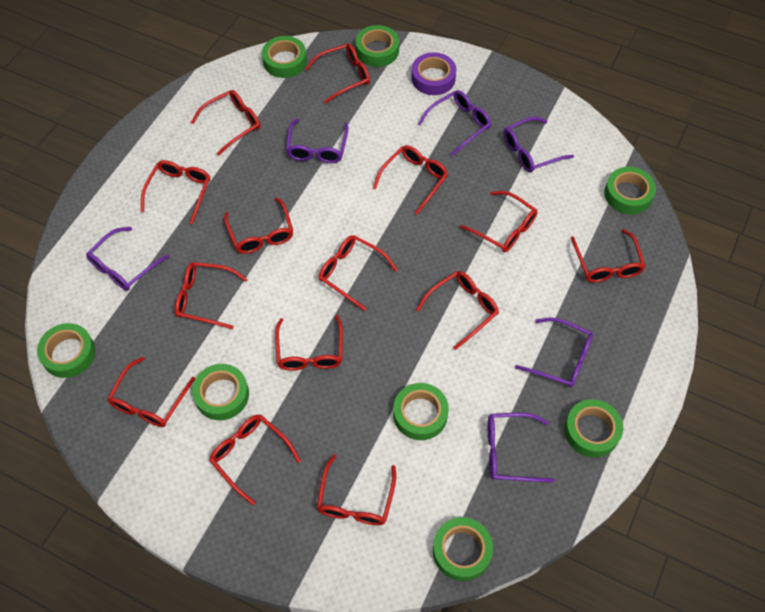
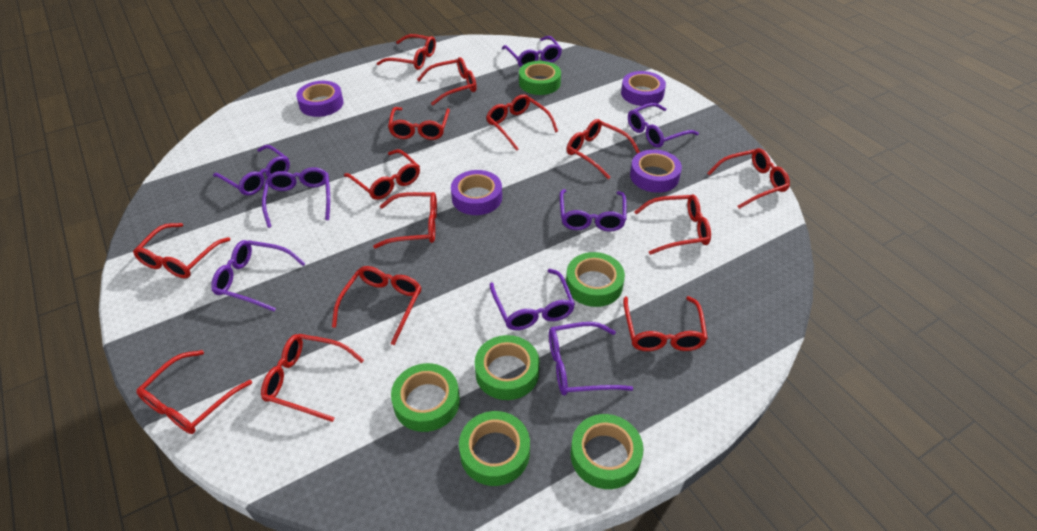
green tape: [37,323,96,378] [192,364,249,420] [262,36,307,78] [356,25,399,67] [393,383,449,440] [433,517,493,581] [564,399,623,457] [604,167,656,214] = 8 -> [391,363,460,432] [459,411,530,486] [475,335,539,400] [519,61,561,95] [566,252,625,307] [570,414,643,489] = 6
purple glasses: [86,227,169,291] [286,119,349,163] [418,90,491,156] [488,413,554,482] [503,117,574,173] [515,317,593,388] = 6 -> [211,240,306,312] [213,145,290,196] [262,167,330,228] [490,269,575,330] [502,36,562,67] [549,322,633,395] [560,189,627,231] [628,103,699,148] = 8
purple tape: [411,52,456,95] = 1 -> [296,81,344,117] [451,170,502,215] [621,71,666,106] [630,149,682,193] = 4

